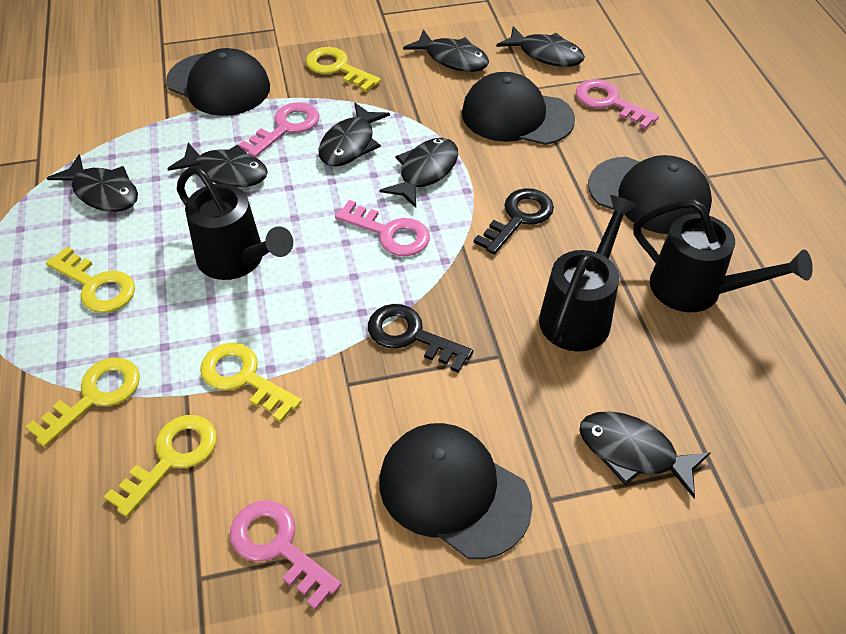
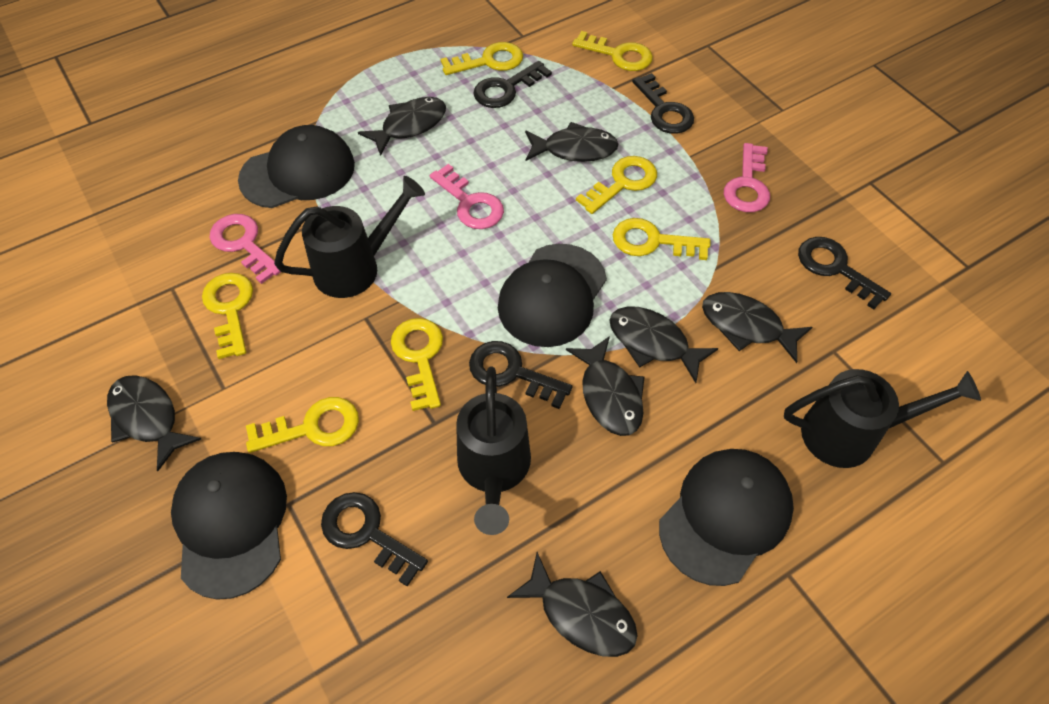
black key: [368,304,473,373] [474,188,554,255] = 2 -> [321,492,428,586] [469,341,572,409] [473,61,552,108] [632,73,694,134] [798,237,891,309] = 5
pink key: [230,501,341,610] [238,102,319,157] [335,200,430,256] [576,79,659,129] = 4 -> [210,214,281,284] [430,164,504,229] [724,143,770,212] = 3
yellow key: [26,357,140,447] [46,247,135,313] [104,415,217,517] [200,343,302,422] [306,47,381,92] = 5 -> [202,273,253,359] [246,397,359,453] [391,318,443,411] [440,42,523,75] [572,31,653,71] [576,156,657,214] [613,218,710,260] = 7

